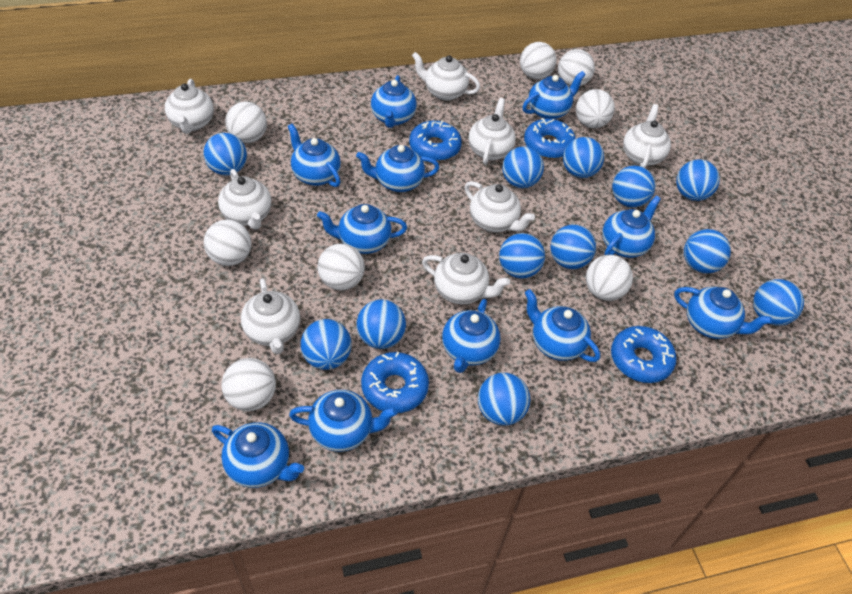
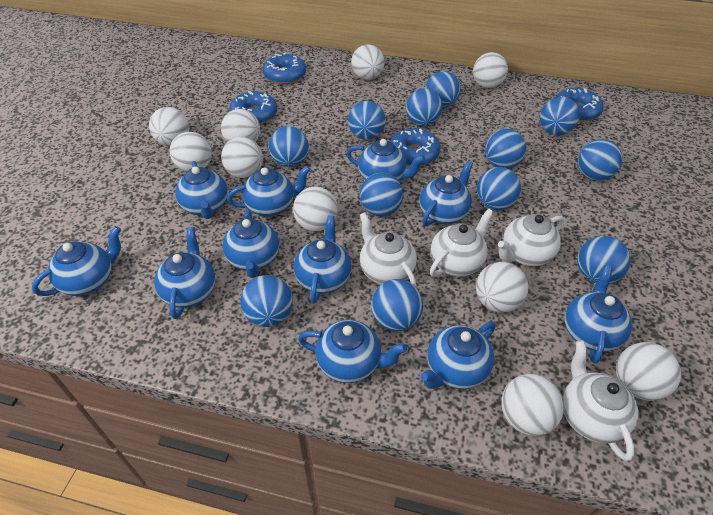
white ball: [204,219,251,266] [221,358,276,411] [225,102,267,143] [317,243,365,290] [520,42,556,79] [558,49,595,86] [576,89,615,128] [586,255,633,301] = 8 -> [149,107,189,146] [170,132,212,172] [221,109,260,142] [221,137,263,178] [293,187,338,231] [351,44,384,80] [473,52,508,88] [476,262,528,313] [501,374,564,436] [616,342,681,401] = 10
white teapot: [165,79,214,133] [218,169,271,229] [241,278,300,354] [412,52,480,101] [422,253,510,304] [465,181,535,232] [468,98,516,165] [623,104,671,168] = 8 -> [360,212,417,287] [430,208,494,277] [498,214,565,266] [563,341,638,461] = 4

